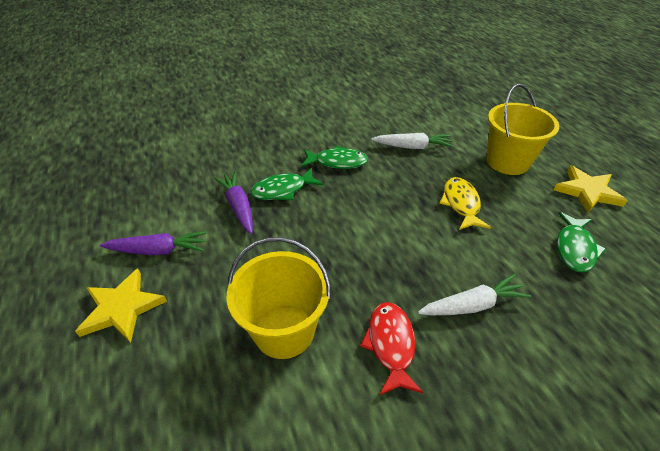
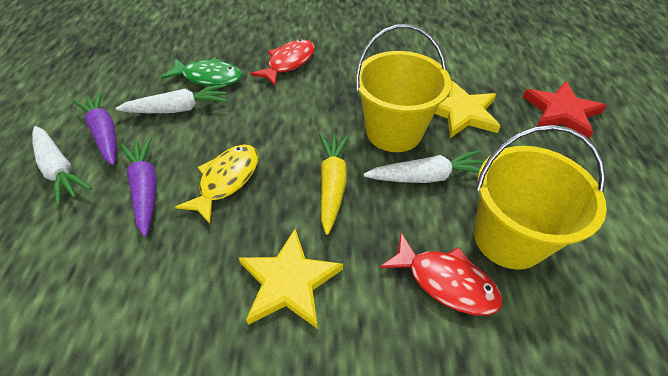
green fish: [251,168,323,200] [301,146,368,169] [557,212,606,272] = 3 -> [161,57,242,86] = 1
red fish: [360,302,423,395] = 1 -> [250,39,315,86] [380,233,502,316] = 2
red star: none = 0 -> [523,81,607,139] = 1
white carrot: [371,133,454,149] [418,274,531,315] = 2 -> [32,126,92,206] [115,84,228,113] [364,150,484,183] = 3
yellow carrot: none = 0 -> [319,133,349,235] = 1

